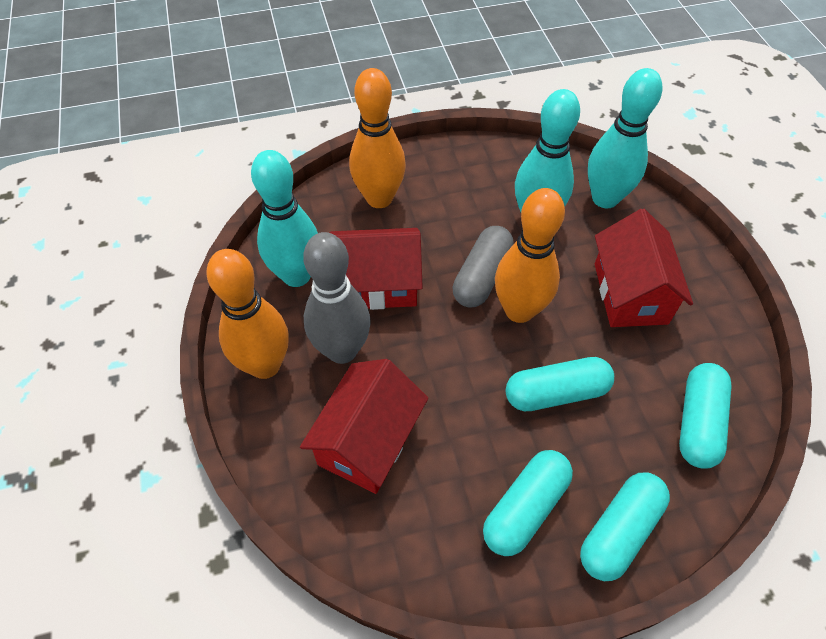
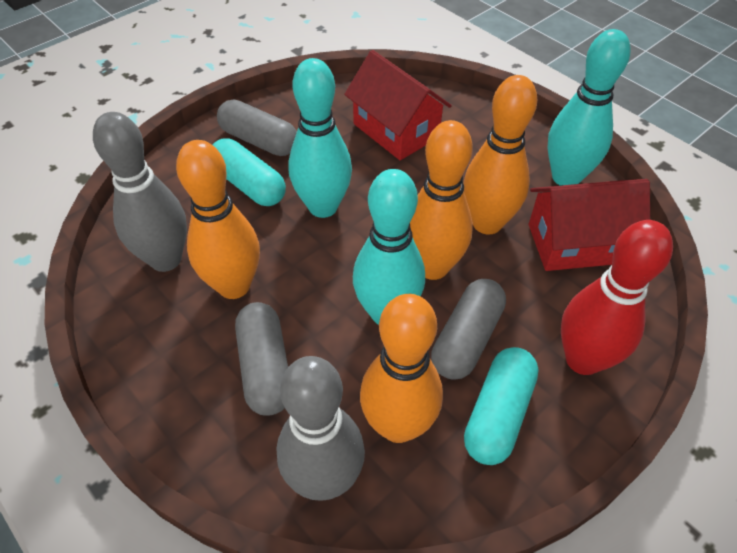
grey bowling pin: [303,232,371,364] = 1 -> [93,112,187,272] [276,356,365,501] = 2
grey capsule: [453,226,514,308] = 1 -> [217,99,297,156] [235,302,288,416] [431,279,506,380] = 3
orange bowling pin: [206,249,289,379] [349,68,406,208] [495,188,565,323] = 3 -> [176,140,260,299] [360,294,443,443] [410,120,473,280] [463,75,537,234] = 4
red bowling pin: none = 0 -> [561,220,673,375] = 1
red house: [300,359,428,494] [329,228,423,310] [595,209,693,327] = 3 -> [344,50,452,160] [529,179,650,271] = 2
turquoise capsule: [483,450,573,556] [506,357,614,411] [580,473,670,581] [679,363,732,469] = 4 -> [212,138,286,206] [464,347,539,465] = 2

